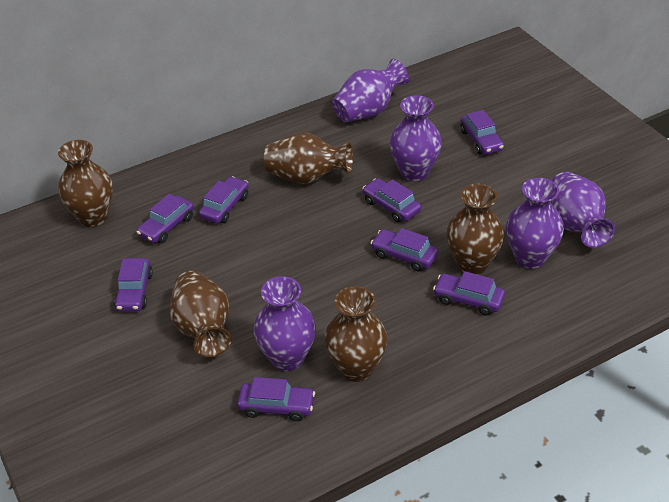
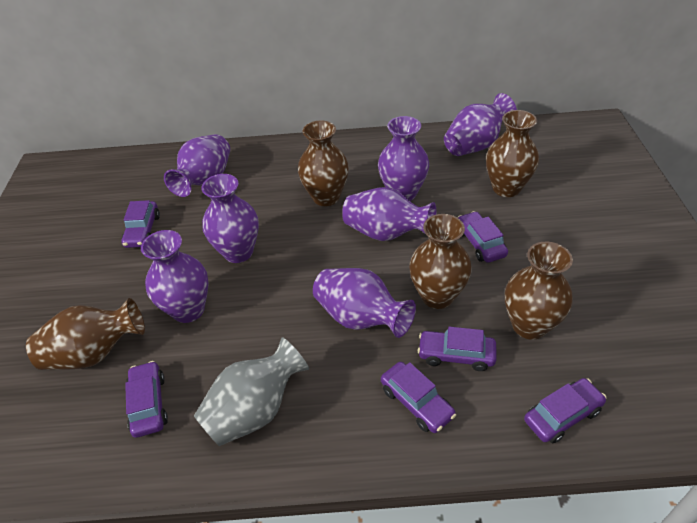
grey vase: none = 0 -> [194,337,309,446] = 1
purple car: [114,258,153,311] [136,194,194,243] [199,176,249,224] [237,377,315,421] [362,178,421,222] [371,228,438,271] [433,271,505,315] [460,110,504,155] = 8 -> [122,200,160,248] [125,361,168,438] [381,362,456,433] [418,327,496,371] [457,211,508,263] [524,378,607,443] = 6
purple vase: [253,276,316,371] [332,59,409,122] [390,95,442,181] [506,178,564,269] [551,172,615,248] = 5 -> [141,230,209,323] [164,134,230,197] [201,174,259,263] [313,268,416,338] [342,187,436,241] [378,116,429,201] [444,93,517,156] = 7

